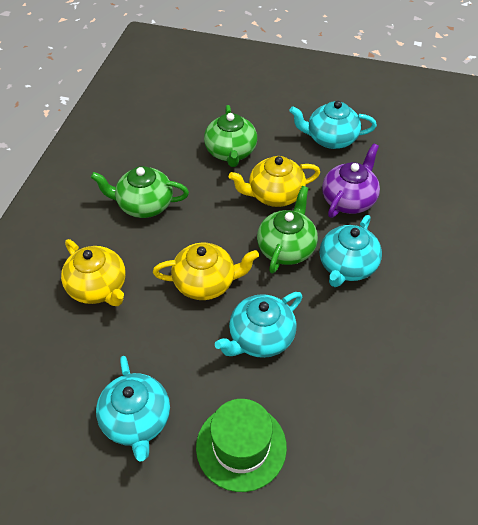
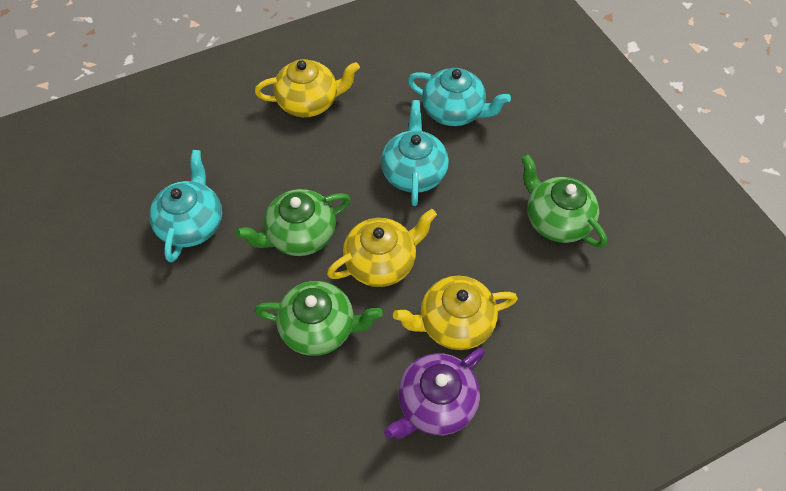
green hat: [196,399,287,492] = 1 -> none = 0
turquoise teapot: [96,356,170,462] [215,292,303,358] [289,101,377,149] [320,215,382,287] = 4 -> [149,150,222,262] [381,100,449,206] [408,68,511,126] = 3

